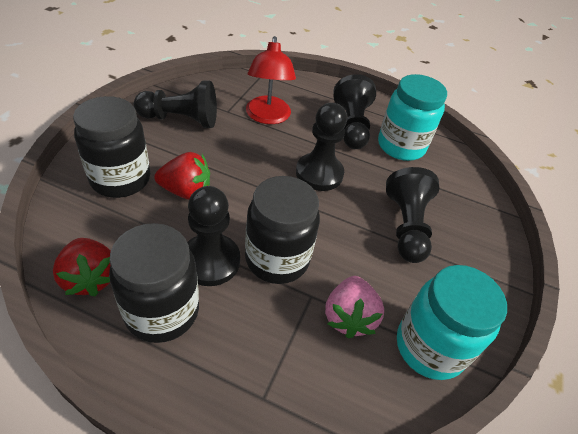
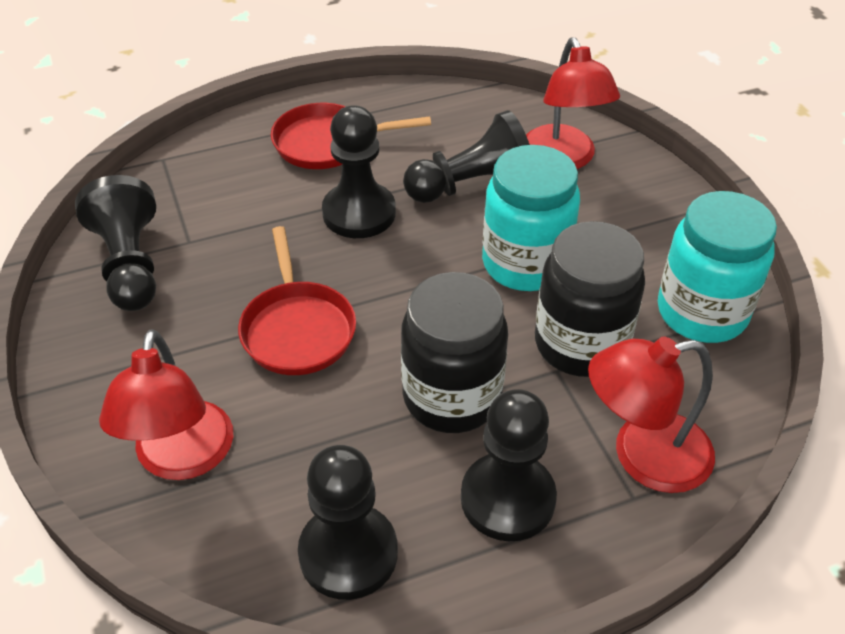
black jar: [73,96,150,198] [109,223,199,343] [245,176,320,284] = 3 -> [401,272,508,433] [535,221,645,377] = 2
pink strawberry: [325,276,384,338] = 1 -> none = 0
red lamp: [246,36,296,124] = 1 -> [99,329,233,480] [526,38,620,169] [588,337,715,493] = 3
red pan: none = 0 -> [238,226,356,375] [271,103,431,169] = 2
red strawberry: [53,238,111,296] [154,152,210,200] = 2 -> none = 0

